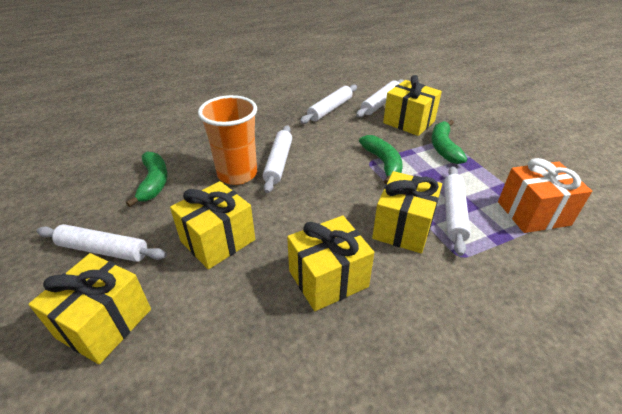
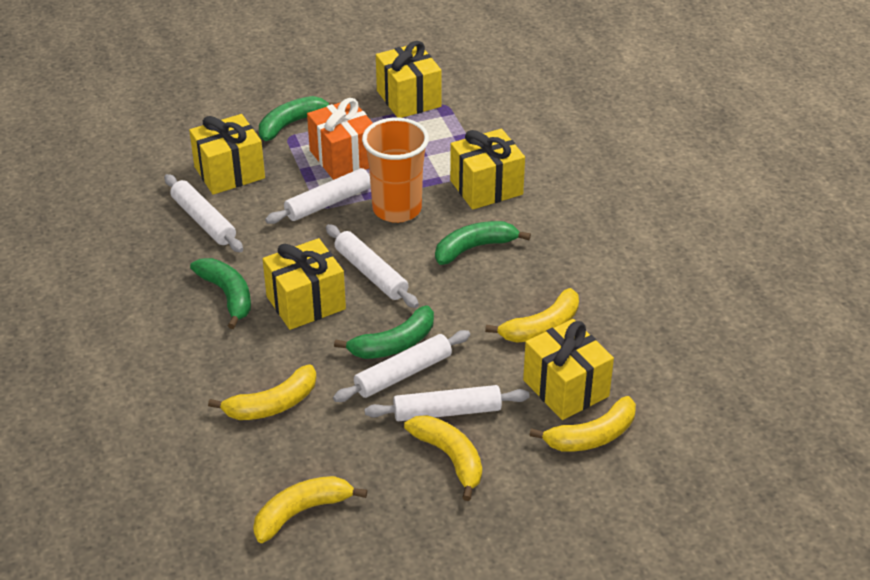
green banana: [126,151,168,207] [359,135,403,184] [431,120,467,164] = 3 -> [190,258,251,329] [259,96,337,141] [334,305,434,359] [435,221,531,265] = 4
yellow banana: none = 0 -> [208,364,316,420] [253,476,368,543] [404,415,482,501] [485,288,579,343] [530,396,636,452] = 5

